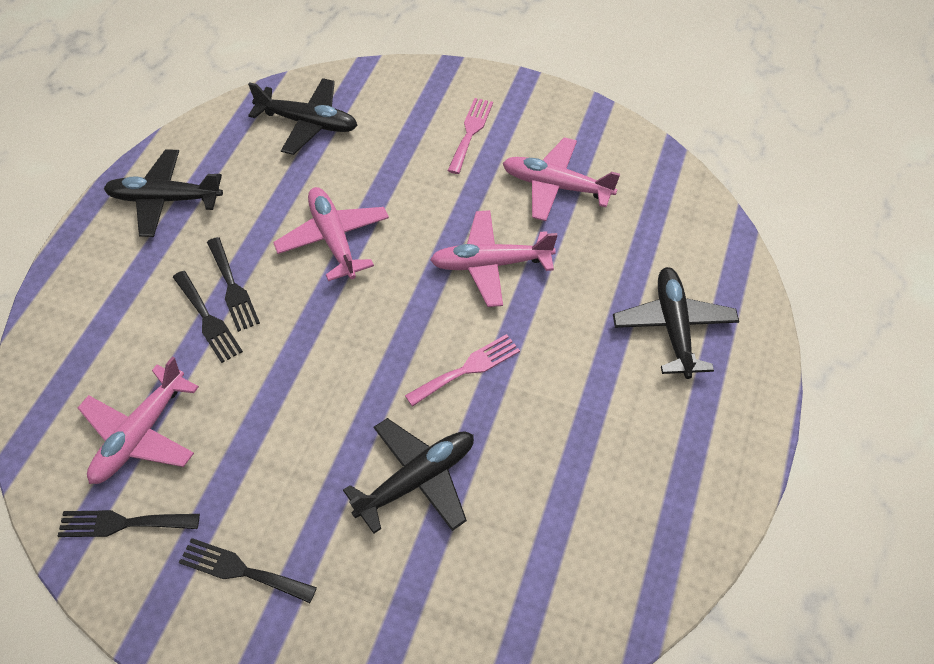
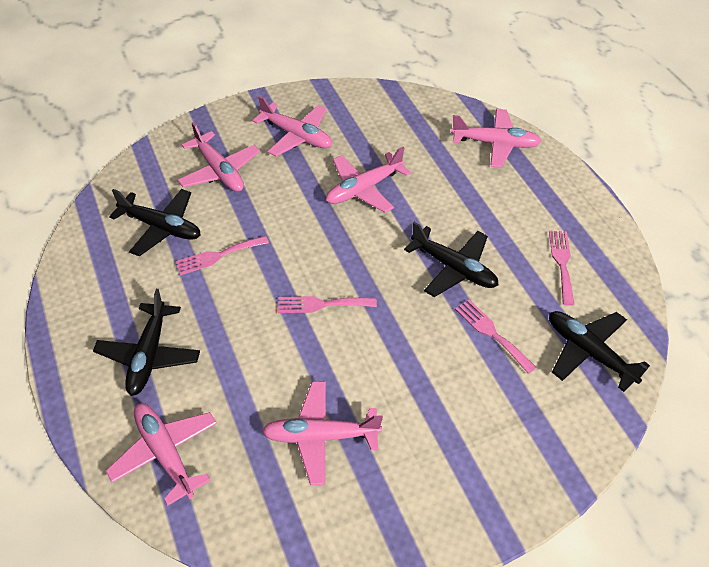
black fork: [58,510,200,537] [173,271,243,363] [179,538,317,603] [207,237,260,332] = 4 -> none = 0
pink fork: [405,334,520,407] [448,98,493,174] = 2 -> [175,236,269,275] [278,296,377,313] [455,300,537,374] [549,231,574,306] = 4
pink plane: [78,356,199,484] [273,187,389,281] [430,210,558,307] [503,137,620,221] = 4 -> [106,403,217,506] [177,122,260,192] [253,96,332,156] [262,381,383,485] [326,147,411,213] [451,109,542,168] = 6

